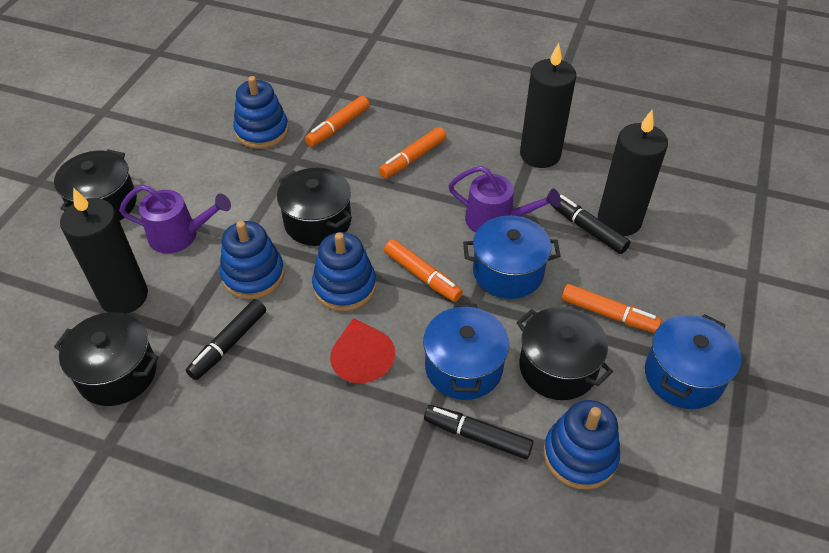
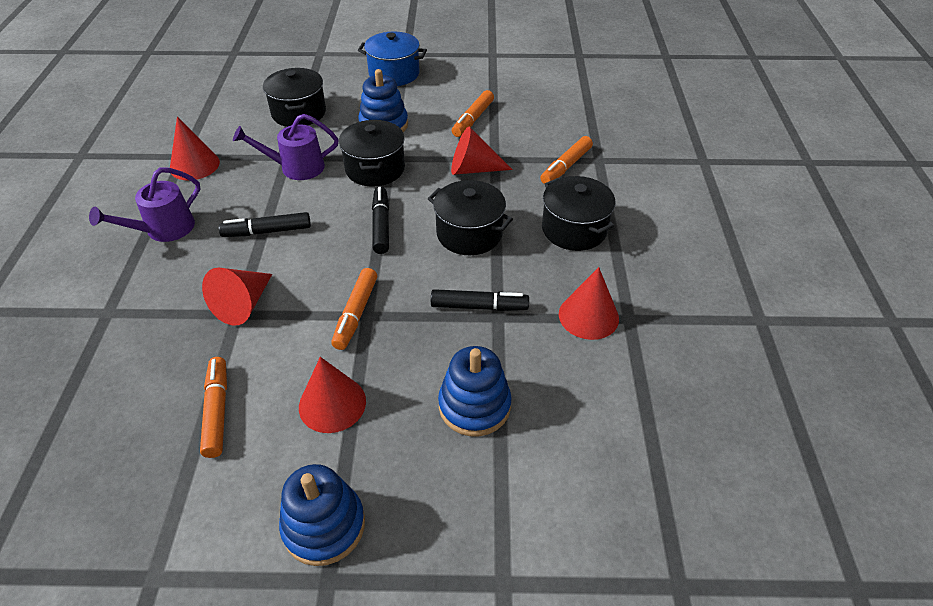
black candle: [60,188,148,314] [520,43,576,168] [598,110,668,236] = 3 -> none = 0
blue pot: [423,303,509,400] [463,215,560,299] [645,314,741,409] = 3 -> [358,31,427,86] = 1
blue stacking toy: [220,221,284,299] [233,76,289,149] [312,232,376,311] [544,400,620,490] = 4 -> [279,464,365,566] [358,69,408,132] [438,346,512,436] = 3
red cone: [330,318,395,383] = 1 -> [170,117,220,181] [202,267,272,326] [299,357,366,433] [451,127,513,175] [559,267,619,340] = 5

